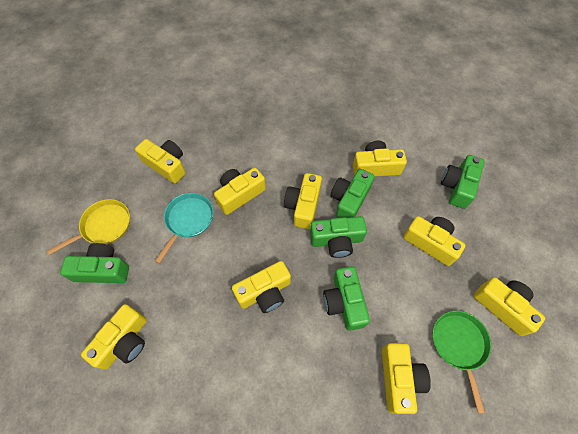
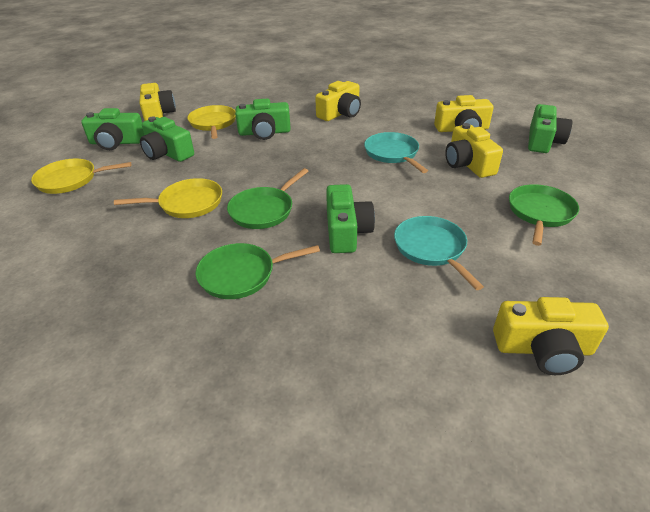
green pan: [433,311,491,414] = 1 -> [196,243,320,299] [227,168,309,229] [509,184,579,246] = 3
turquoise pan: [155,193,214,264] = 1 -> [364,132,428,173] [394,216,484,290] = 2
yellow camera: [81,304,147,370] [135,139,186,184] [214,168,266,215] [232,261,291,313] [284,173,322,229] [353,141,407,177] [382,343,431,414] [403,216,466,266] [473,277,545,336] = 9 -> [139,83,176,121] [315,81,361,121] [434,95,494,132] [445,123,503,178] [493,297,609,375] = 5
yellow pan: [47,199,130,255] = 1 -> [31,159,131,194] [114,178,222,218] [187,105,236,139] = 3

